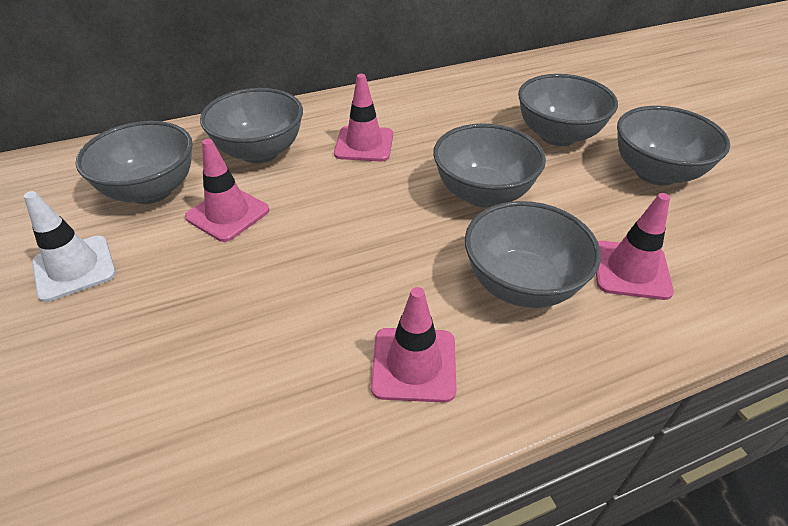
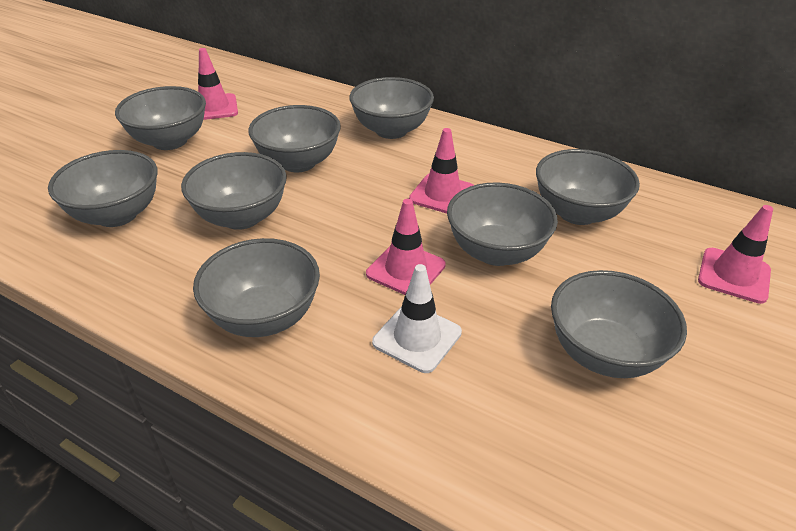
grey bowl: [75,121,193,204] [200,88,303,163] [433,123,546,207] [465,201,601,308] [518,74,618,146] [617,106,730,185] = 6 -> [48,150,157,227] [115,86,206,150] [181,152,287,230] [193,238,320,337] [248,105,341,172] [349,77,434,139] [447,182,558,266] [536,149,640,225] [551,270,687,378] = 9

